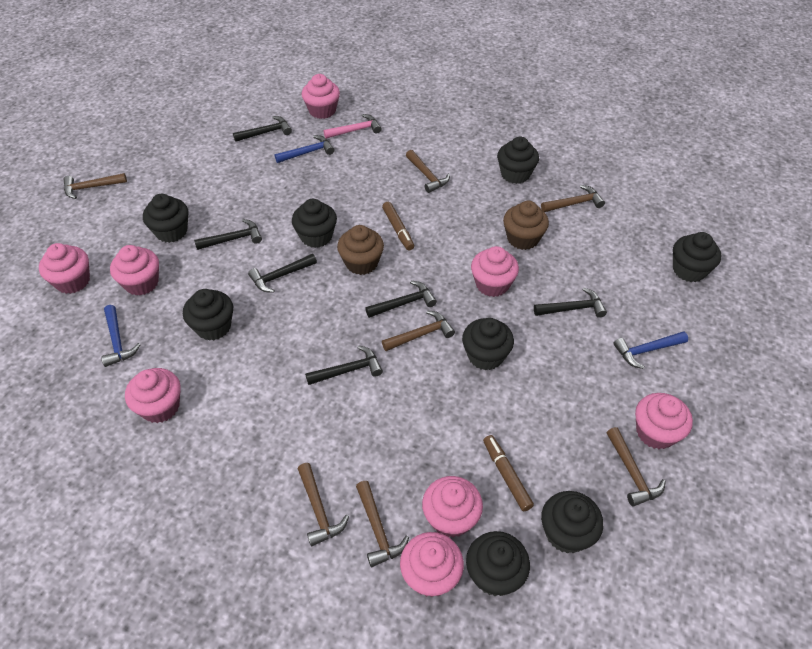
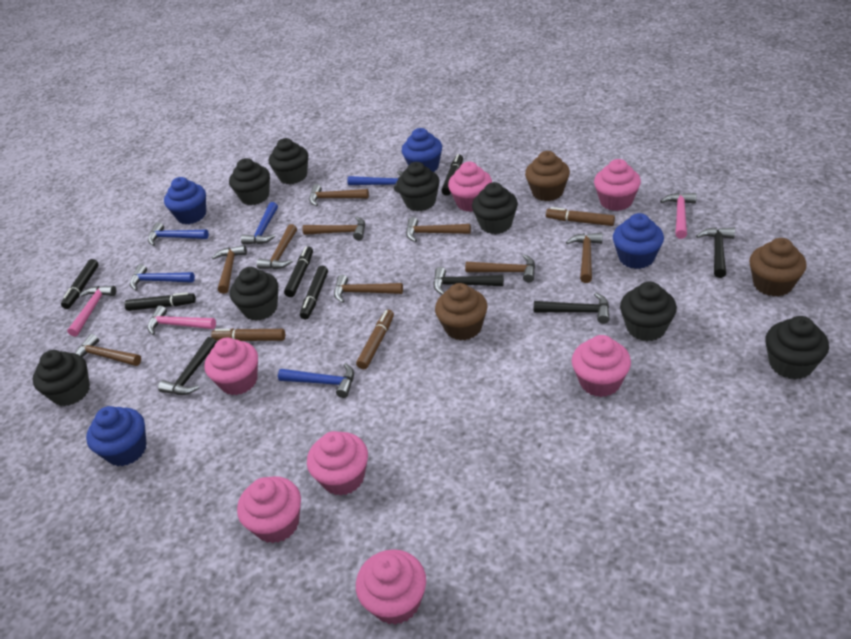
black hammer: [194,219,262,250] [233,116,292,142] [248,254,317,293] [305,345,383,385] [365,281,437,318] [534,288,607,318] = 6 -> [158,337,216,395] [433,267,504,295] [534,293,610,324] [696,227,735,278] = 4
black marker: none = 0 -> [61,259,99,309] [125,292,196,311] [284,246,313,297] [300,266,328,319] [441,154,463,196] = 5
blue cupcake: none = 0 -> [86,406,147,466] [164,177,206,224] [402,128,442,172] [613,213,664,269] = 4
blue hammer: [101,305,141,367] [275,135,335,163] [613,331,688,369] = 3 -> [130,264,195,291] [148,222,209,246] [241,202,278,245] [278,363,354,398] [347,171,403,193] = 5
brown cupcake: [337,225,384,275] [503,201,549,250] = 2 -> [435,283,487,341] [525,151,570,201] [749,238,807,297] = 3
brown hammer: [63,173,127,199] [298,463,349,547] [356,481,409,567] [382,310,455,351] [406,150,450,193] [541,185,605,212] [606,427,666,507] = 7 -> [75,334,141,366] [212,245,247,294] [257,224,297,269] [302,216,365,240] [309,184,369,206] [334,275,403,303] [406,217,471,242] [465,254,535,282] [566,233,602,283] = 9
brown marker: [382,202,414,250] [483,435,534,511] = 2 -> [211,329,285,341] [356,310,394,369] [546,207,615,226] = 3
pink cupcake: [39,243,90,294] [110,245,159,296] [125,368,181,423] [302,74,340,119] [400,532,464,597] [422,476,483,538] [471,246,519,297] [635,393,693,449] = 8 -> [204,338,258,395] [237,476,301,543] [307,431,368,496] [356,549,426,625] [448,162,492,212] [572,335,631,397] [594,159,641,211] = 7
pink hammer: [323,114,382,139] = 1 -> [67,286,116,336] [147,306,216,335] [660,193,697,239] = 3

